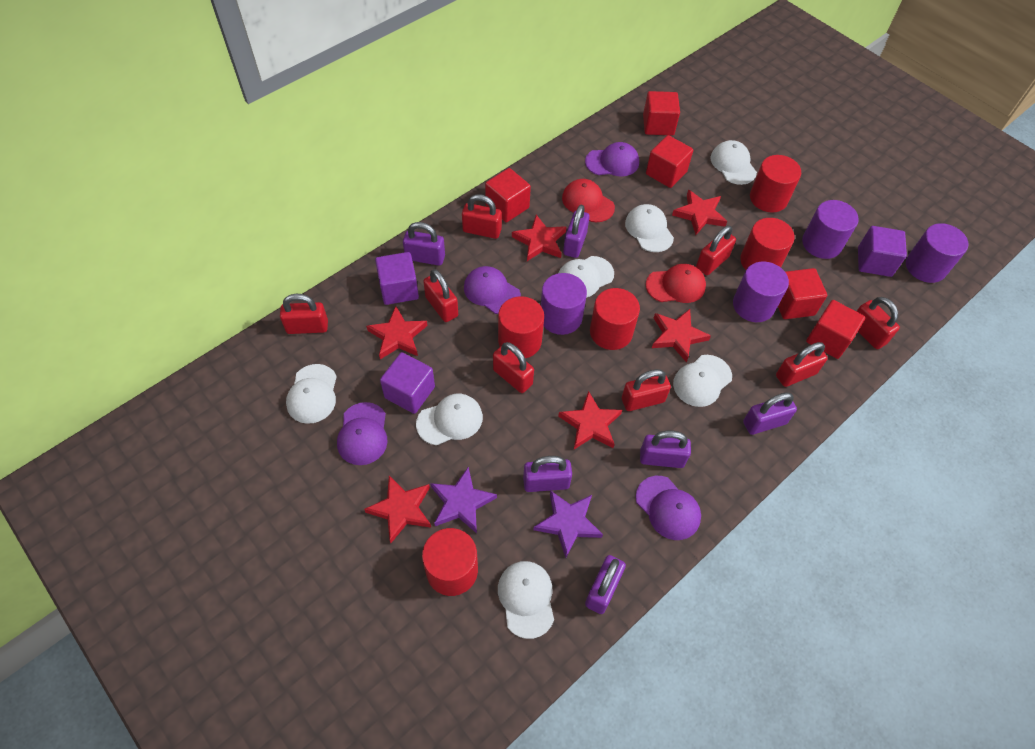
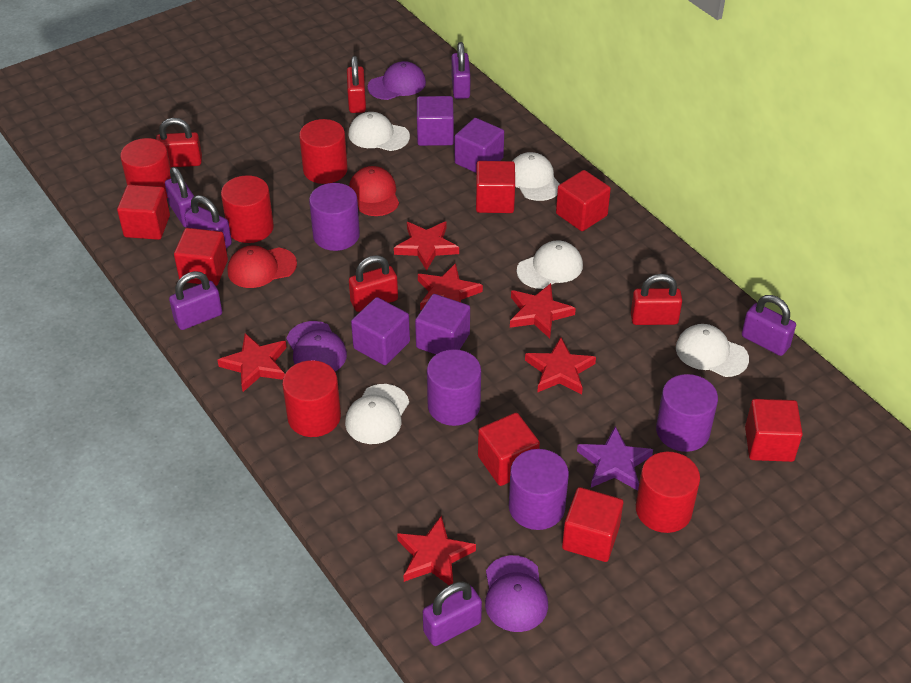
purple cap: [337,402,388,465] [464,266,521,314] [585,142,639,176] [636,476,701,540] = 4 -> [286,321,347,371] [368,61,426,100] [485,555,548,632] = 3
purple cube: [375,252,419,305] [380,352,435,414] [858,226,907,277] = 3 -> [351,297,410,365] [415,294,470,354] [417,96,454,146] [455,118,504,173] = 4
purple star: [430,467,497,533] [533,490,603,558] = 2 -> [577,426,653,491] = 1
red cube: [485,168,531,223] [643,91,680,135] [646,135,693,188] [778,268,827,319] [806,300,865,359] = 5 -> [117,185,170,240] [174,228,228,286] [476,161,515,213] [478,413,540,486] [556,170,611,231] [562,487,623,562] [745,399,803,462] = 7
red padlock: [280,294,328,334] [423,269,458,322] [462,194,502,239] [493,342,534,393] [622,369,671,411] [696,226,736,275] [776,342,828,387] [856,297,900,349] = 8 -> [156,118,202,167] [347,56,366,113] [349,255,398,312] [631,274,682,325] = 4
white cap: [286,364,337,424] [416,394,483,445] [498,561,554,639] [559,256,614,298] [625,204,674,252] [673,355,732,407] [710,140,757,185] = 7 -> [345,384,409,444] [349,112,410,151] [513,152,560,201] [517,240,583,289] [676,324,749,377] = 5

